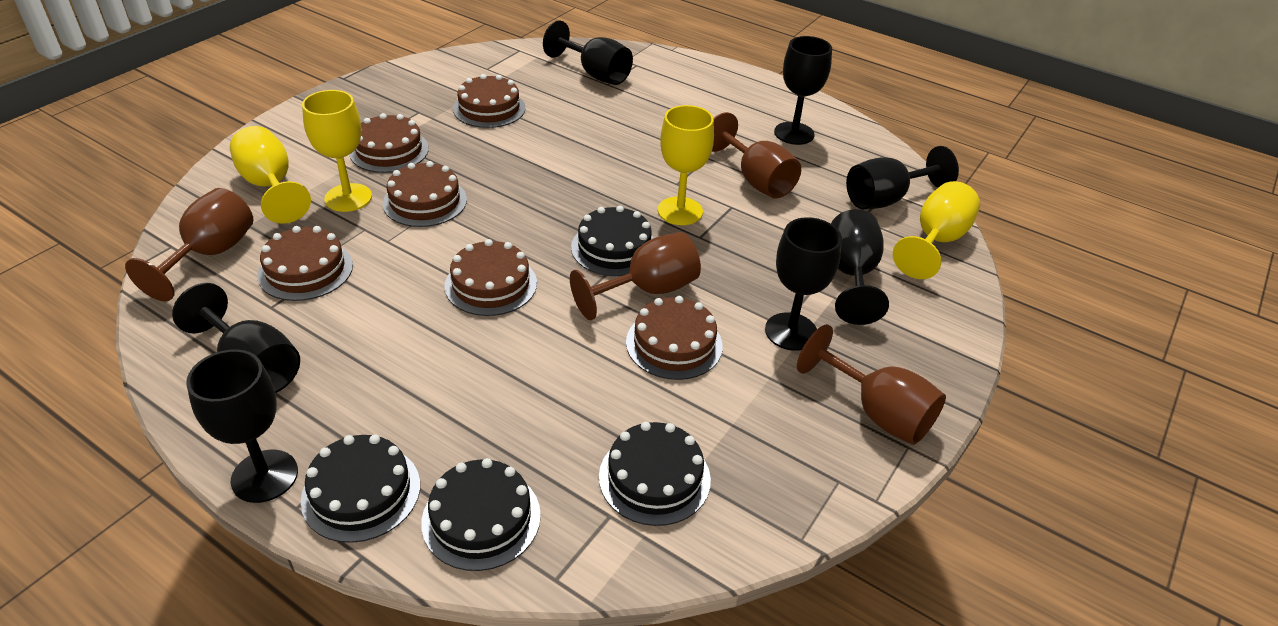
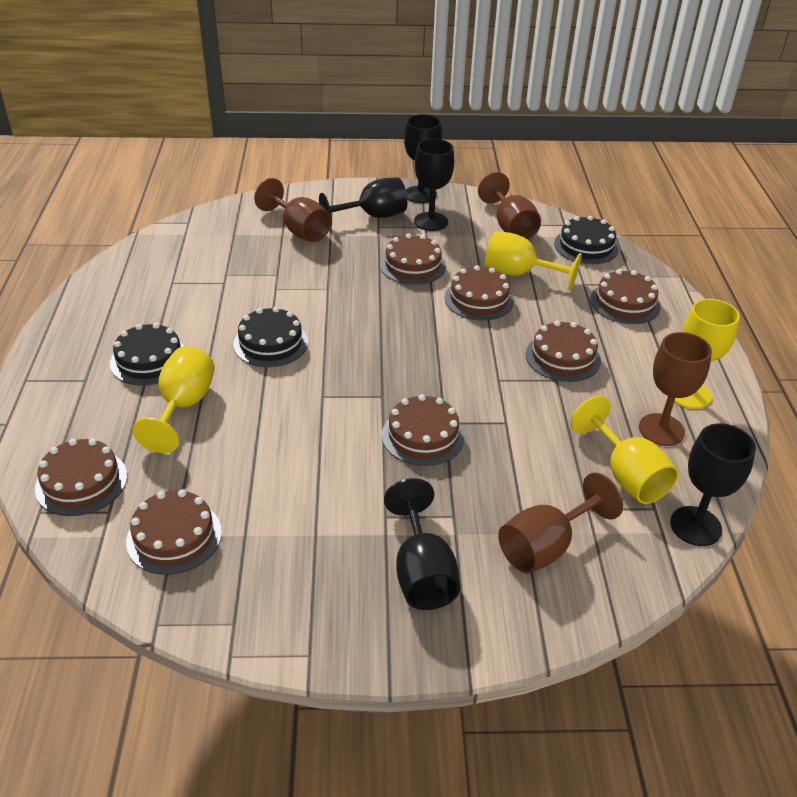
black cake: [300,434,420,543] [421,458,541,571] [571,206,654,276] [599,422,711,526] = 4 -> [110,323,184,386] [233,307,308,367] [554,216,619,264] = 3
black goblet: [172,283,300,393] [186,349,298,503] [543,20,633,85] [765,217,842,351] [774,36,832,145] [831,209,889,325] [846,146,959,210] = 7 -> [319,177,407,225] [384,478,460,610] [404,114,442,203] [414,139,454,231] [670,424,756,546] = 5
brown cake: [257,226,353,301] [349,113,429,173] [383,161,467,227] [444,239,537,316] [453,74,526,128] [626,296,723,380] = 6 -> [35,438,127,516] [126,489,222,575] [380,233,446,285] [382,394,465,466] [445,265,514,321] [526,321,601,382] [590,269,661,324] = 7

